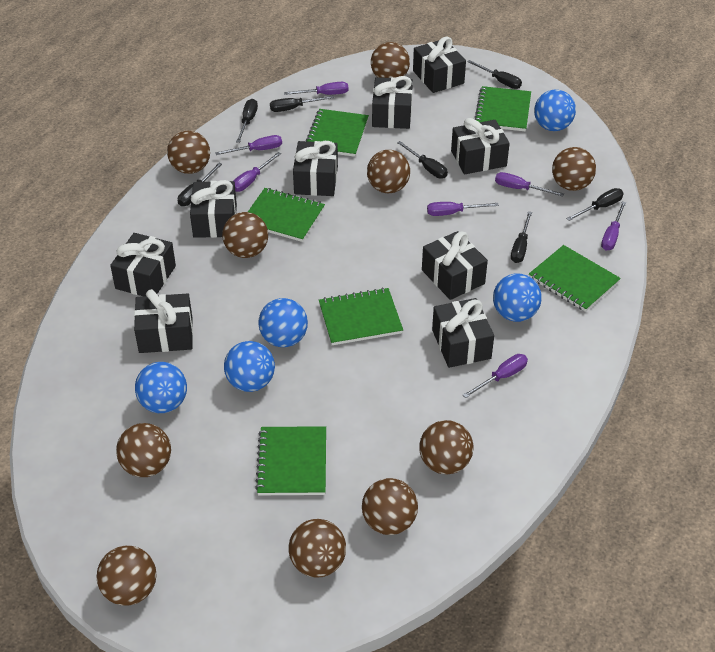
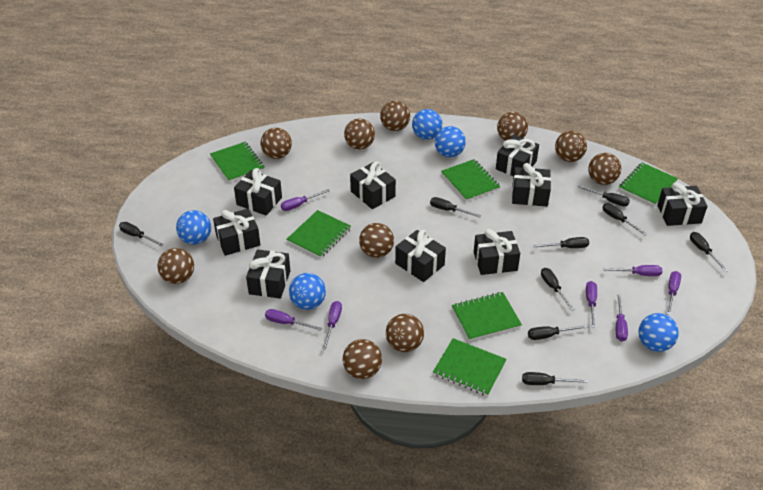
black screwdriver: [178,163,222,206] [236,99,258,143] [270,95,334,112] [397,141,448,179] [467,60,522,89] [511,211,532,263] [566,188,624,221] = 7 -> [119,222,164,246] [430,197,481,218] [522,372,588,385] [528,325,588,340] [533,237,589,248] [541,268,575,311] [578,185,630,207] [603,203,647,236] [690,232,728,272] = 9

